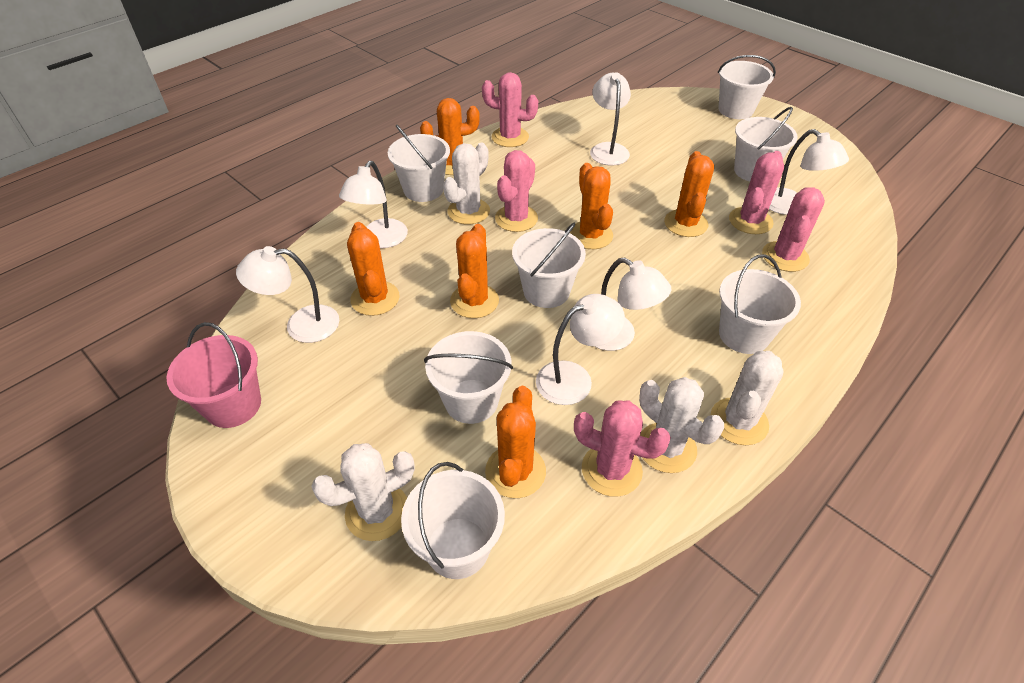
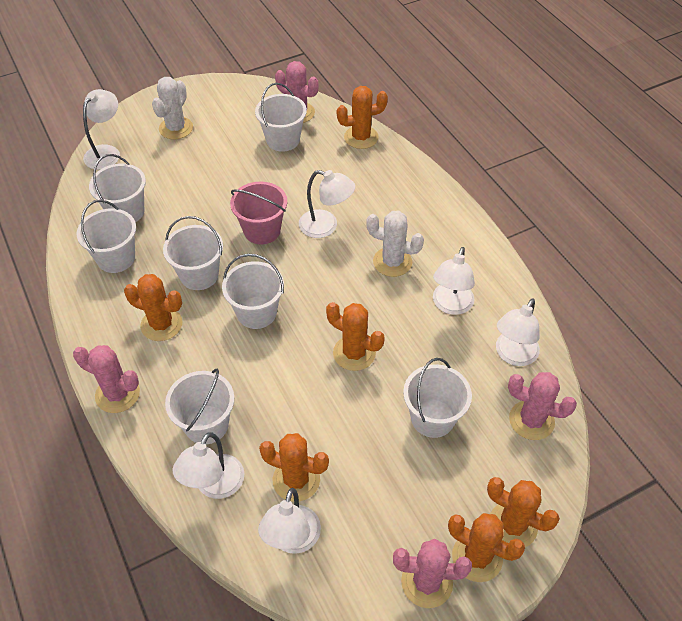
pink cactus: [482,72,538,147] [495,150,538,232] [574,400,671,497] [729,151,784,234] [762,187,825,272] = 5 -> [73,345,140,413] [275,61,318,123] [393,539,472,608] [508,372,577,440] = 4
white cactus: [311,443,415,541] [443,143,490,225] [639,377,724,473] [710,351,783,445] = 4 -> [152,77,193,139] [366,211,424,277] = 2

